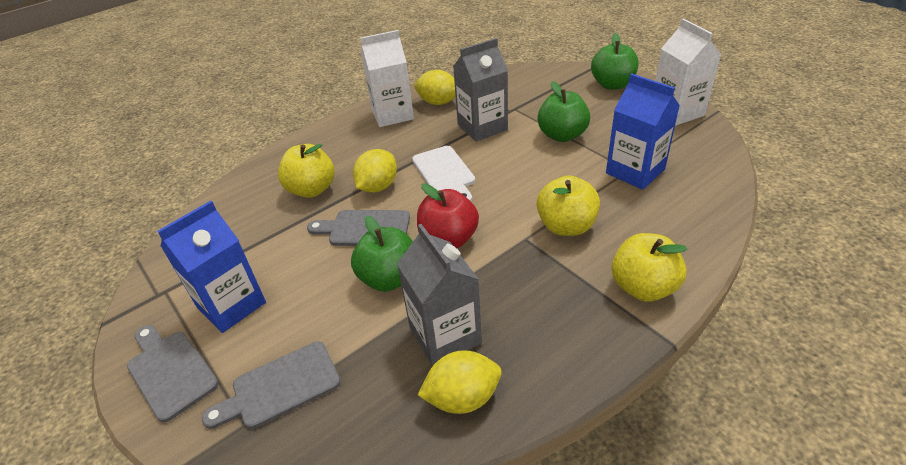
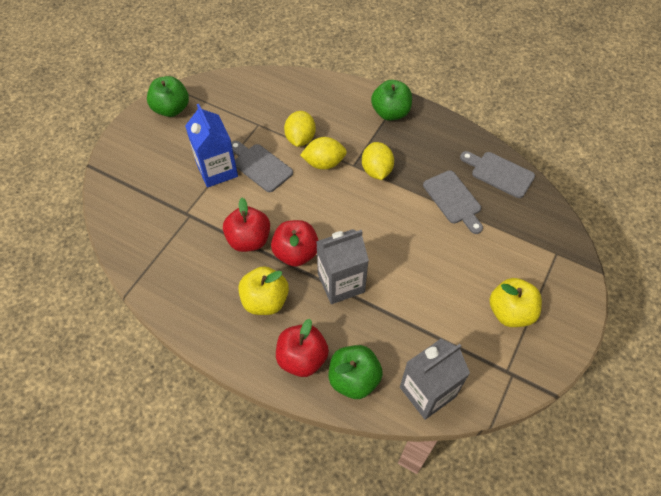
blue carton: [157,201,266,333] [606,73,680,190] = 2 -> [185,104,238,188] = 1
red apple: [417,183,479,248] = 1 -> [223,198,270,252] [271,220,319,267] [276,319,329,377] = 3
white carton: [360,30,414,127] [655,18,722,126] = 2 -> none = 0
white cutting board: [412,146,475,201] = 1 -> none = 0
yellow apple: [278,144,335,198] [537,175,600,236] [612,233,687,301] = 3 -> [238,266,289,315] [489,278,542,327] = 2

